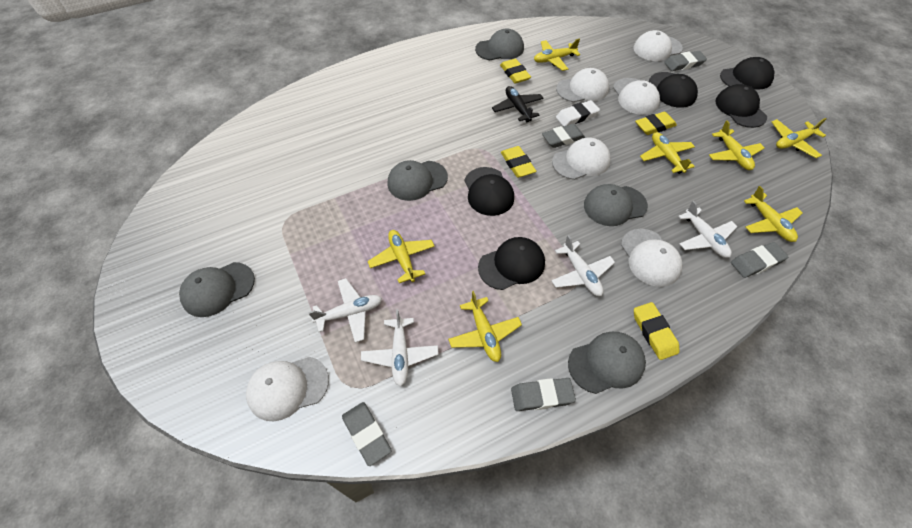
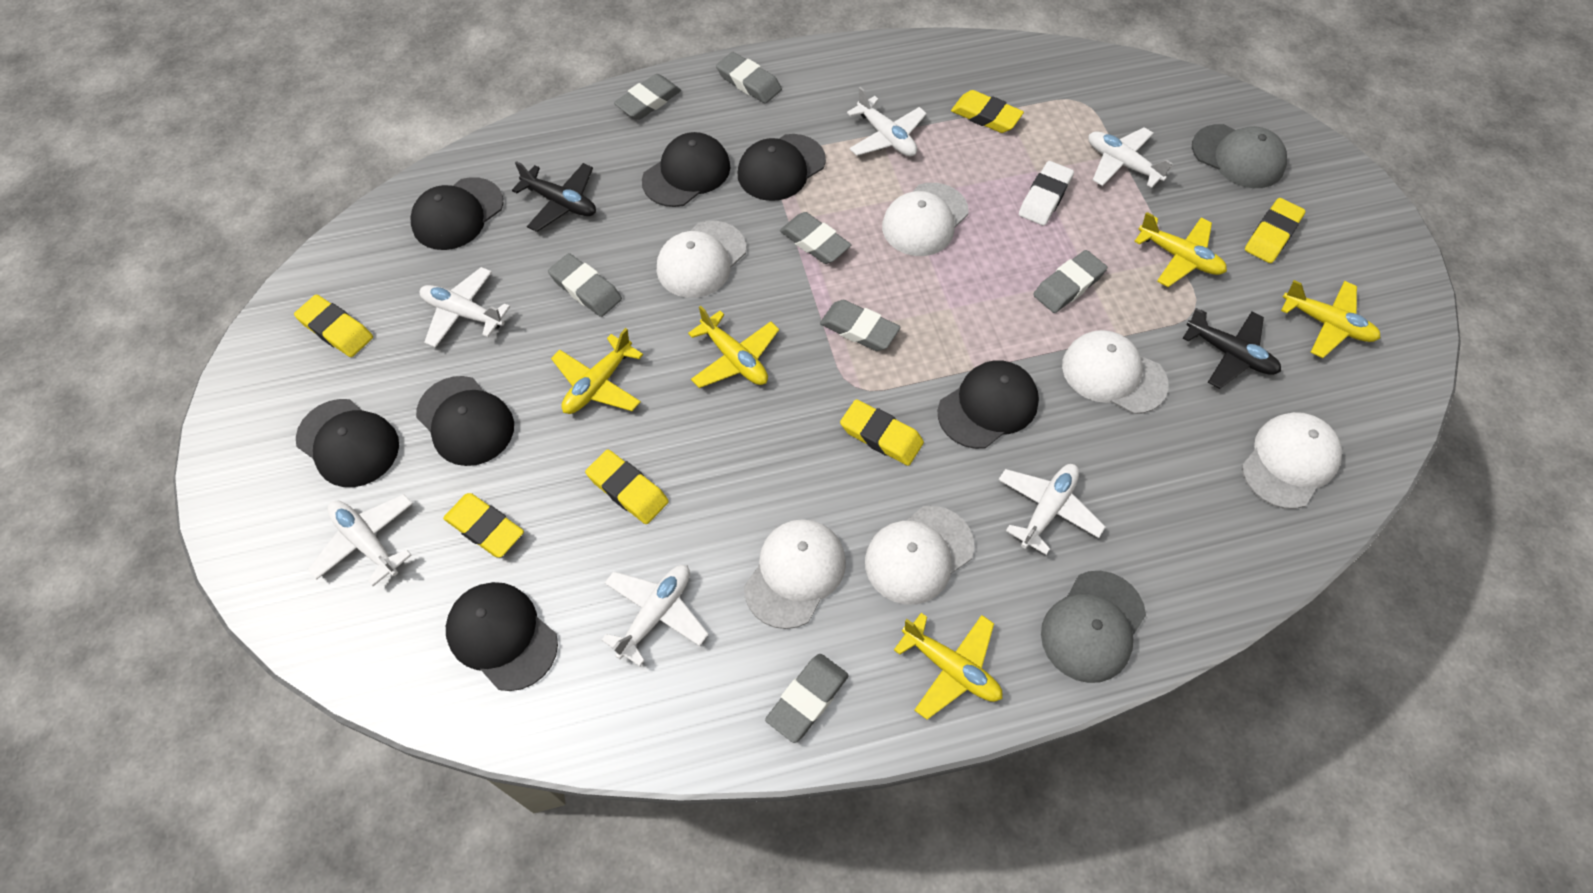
black cap: [464,167,514,216] [478,237,545,290] [649,72,698,108] [715,84,767,128] [720,57,774,90] = 5 -> [296,399,399,487] [411,177,503,250] [416,376,514,466] [446,582,558,691] [642,132,730,207] [738,134,826,201] [938,360,1039,449] = 7
black plane: [492,86,544,122] = 1 -> [512,161,596,232] [1183,308,1281,389] = 2
grey cap: [179,262,255,317] [387,160,448,201] [475,29,524,60] [568,332,646,394] [584,184,648,226] = 5 -> [1041,571,1146,683] [1192,124,1287,188] = 2
grey eraser: [342,402,392,466] [511,378,576,411] [542,124,585,148] [664,51,707,71] [731,242,788,278] = 5 -> [548,253,622,317] [614,74,681,120] [716,52,782,104] [765,654,849,743] [780,212,851,264] [820,300,900,351] [1033,250,1107,313] = 7
white plane: [308,278,382,343] [361,309,439,387] [551,235,615,296] [678,201,737,258] = 4 -> [308,494,413,586] [419,267,510,348] [602,565,708,666] [847,87,927,156] [998,464,1106,555] [1088,127,1173,188] = 6
yellow eraser: [500,59,531,83] [501,146,536,178] [634,302,679,360] [635,112,677,135] = 4 -> [294,295,373,357] [443,493,524,558] [585,449,669,524] [840,399,924,466] [951,90,1024,133] [1245,198,1305,263] = 6
yellow plane: [368,230,435,283] [448,291,522,362] [534,38,580,71] [640,132,695,174] [709,120,764,170] [744,186,802,242] [772,118,826,158] = 7 -> [551,328,643,414] [688,306,779,388] [894,613,1003,720] [1134,212,1227,287] [1281,280,1381,358] = 5

